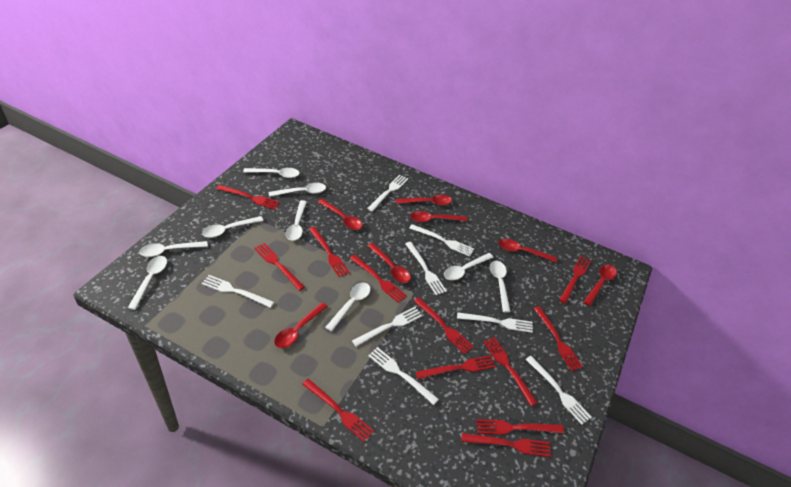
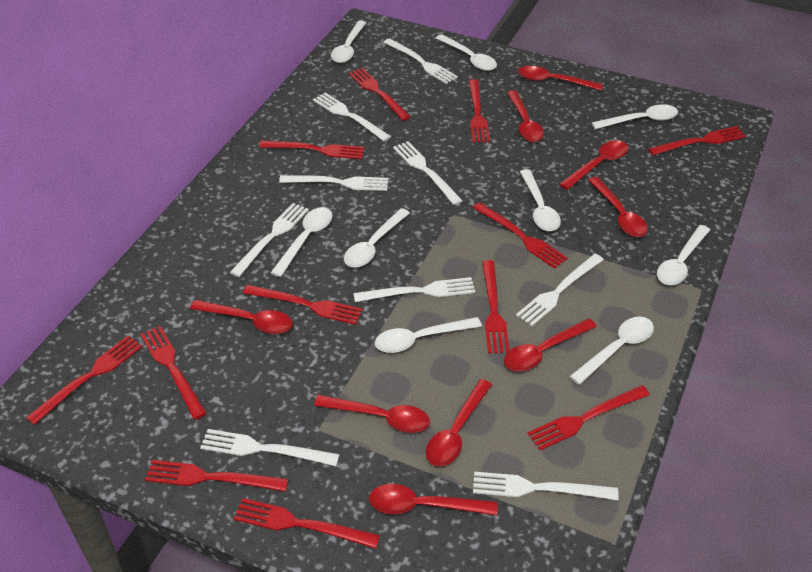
red spoon: [274,302,328,348] [318,199,363,230] [368,243,411,283] [396,195,452,205] [410,211,467,222] [499,239,557,262] [583,265,617,306] = 7 -> [190,300,293,334] [314,395,430,433] [369,484,497,515] [426,379,492,466] [504,318,597,371] [507,90,544,142] [518,66,603,90] [559,140,628,190] [589,177,648,237] = 9
white fork: [201,275,274,308] [352,307,423,347] [367,174,408,211] [368,347,439,405] [405,242,447,295] [409,224,474,257] [457,312,533,333] [525,356,592,425] = 8 -> [200,429,340,466] [230,203,309,277] [279,175,388,191] [313,93,391,141] [353,277,475,302] [383,38,458,84] [393,141,463,205] [473,472,619,500] [516,254,604,326] = 9

